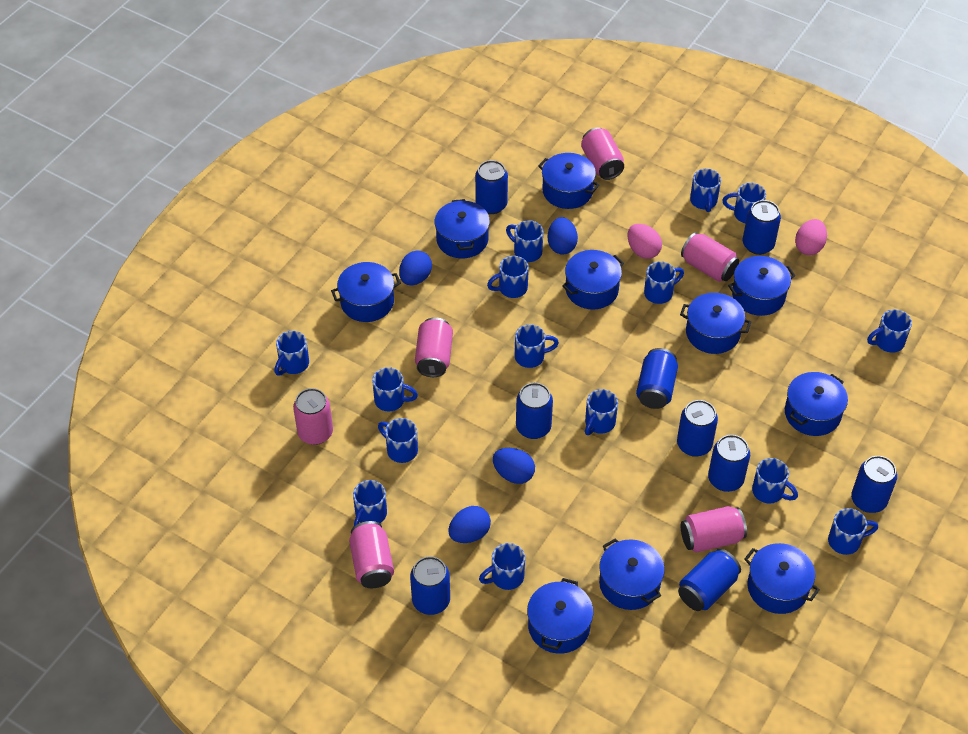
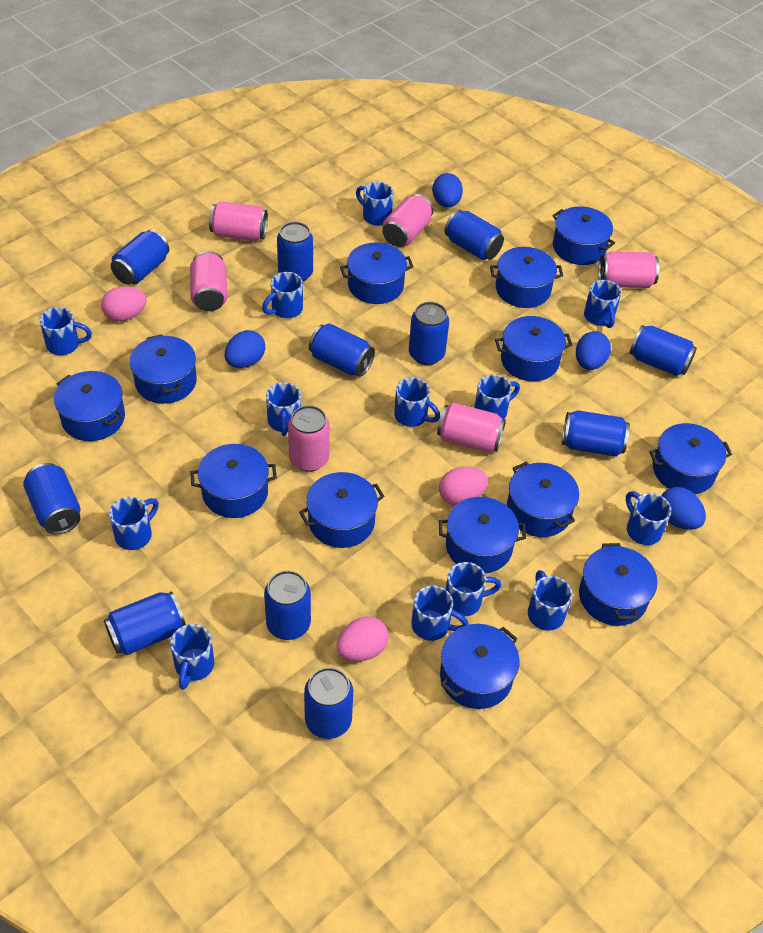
blue can: [410,556,450,615] [475,160,508,214] [516,383,553,439] [636,348,678,409] [677,400,718,457] [678,549,741,611] [708,435,750,492] [743,200,781,255] [851,456,897,513] = 9 -> [23,463,81,535] [104,592,186,655] [111,230,169,285] [264,570,311,640] [277,222,313,282] [304,667,353,739] [309,323,375,377] [409,302,449,365] [445,210,504,260] [562,410,630,457] [630,325,697,376] = 11
blue mug: [274,331,309,376] [353,480,387,526] [372,367,418,412] [378,418,418,463] [479,543,525,590] [487,256,529,298] [506,220,543,262] [515,324,559,368] [585,389,618,435] [644,261,684,304] [690,169,721,212] [722,183,766,223] [752,458,798,503] [828,508,878,555] [867,309,912,353] = 15 -> [39,307,92,355] [109,497,159,550] [170,624,214,690] [262,272,303,318] [266,382,301,436] [356,182,393,226] [394,377,440,427] [412,585,468,641] [446,562,501,616] [475,374,520,419] [528,570,572,631] [584,280,621,328] [626,491,672,545] = 13
blue pot: [331,262,401,322] [435,199,490,258] [527,578,594,654] [538,153,599,209] [562,250,624,309] [599,538,665,610] [680,293,751,354] [728,256,795,316] [744,543,820,614] [785,372,848,436] = 10 -> [54,371,125,441] [129,334,197,404] [190,444,277,518] [299,472,385,548] [340,243,414,304] [439,497,526,573] [440,624,520,709] [490,247,563,308] [495,316,572,381] [507,461,579,537] [552,206,615,265] [579,543,657,626] [649,423,732,494] = 13
pink egg: [627,224,662,259] [795,219,827,255] = 2 -> [101,286,147,321] [336,616,389,662] [439,467,488,506] = 3

